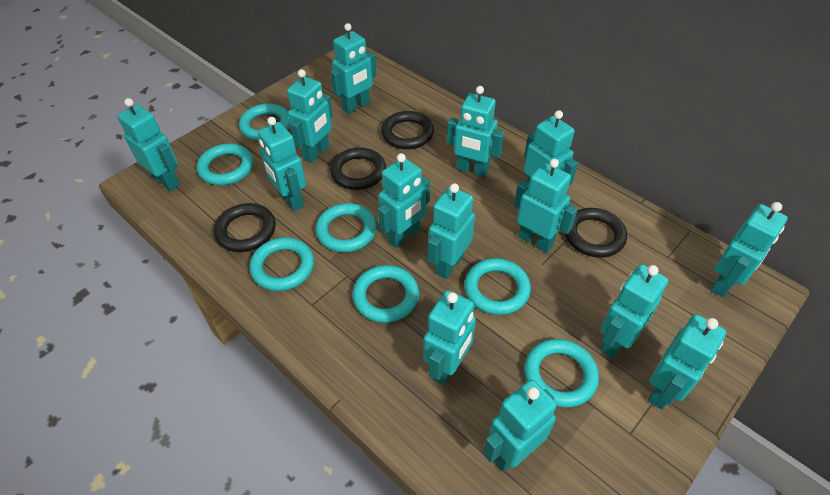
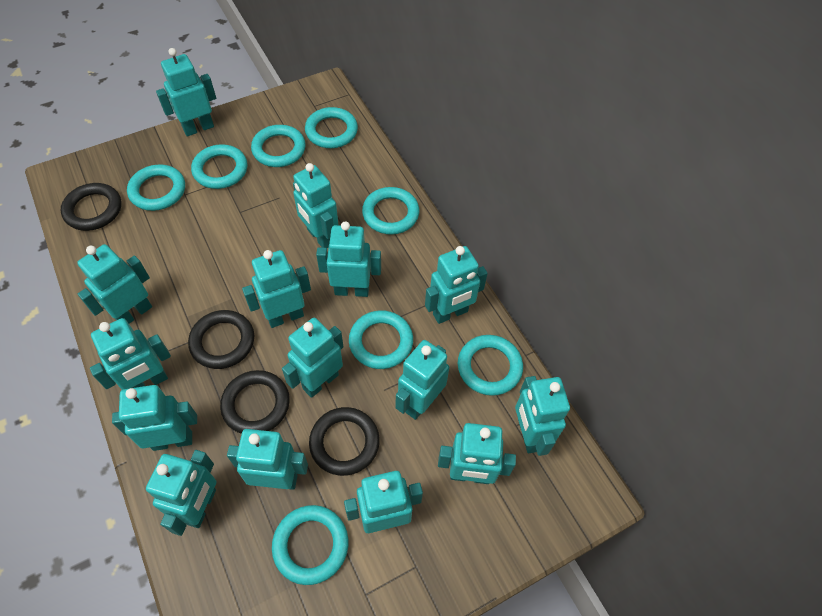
turquoise ring: [197,144,253,185] [239,104,290,141] [249,237,314,291] [316,203,377,252] [352,265,419,323] [464,258,531,315] [524,339,599,408] = 7 -> [127,165,185,211] [191,144,247,189] [251,125,306,167] [272,505,349,585] [305,107,358,148] [349,310,413,369] [362,187,419,234] [458,335,523,396] = 8
turquoise robot: [117,98,180,191] [258,117,306,211] [287,69,333,163] [330,23,377,114] [378,153,430,248] [423,290,476,385] [428,184,475,279] [447,86,504,177] [483,380,557,472] [514,159,578,253] [524,110,578,186] [600,264,668,359] [648,314,726,410] [711,202,788,297] = 14 -> [77,244,152,324] [90,318,171,390] [112,385,197,451] [146,450,217,536] [156,48,216,136] [227,429,308,490] [242,250,311,328] [282,318,343,398] [293,163,339,248] [316,221,381,297] [344,471,423,533] [396,340,449,420] [425,246,488,324] [438,423,516,484] [515,376,570,456] = 15

